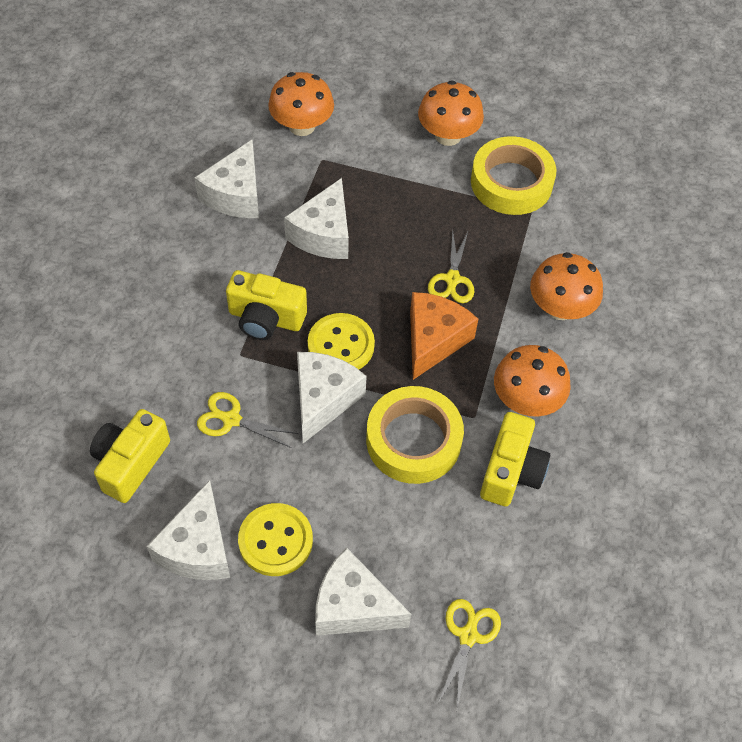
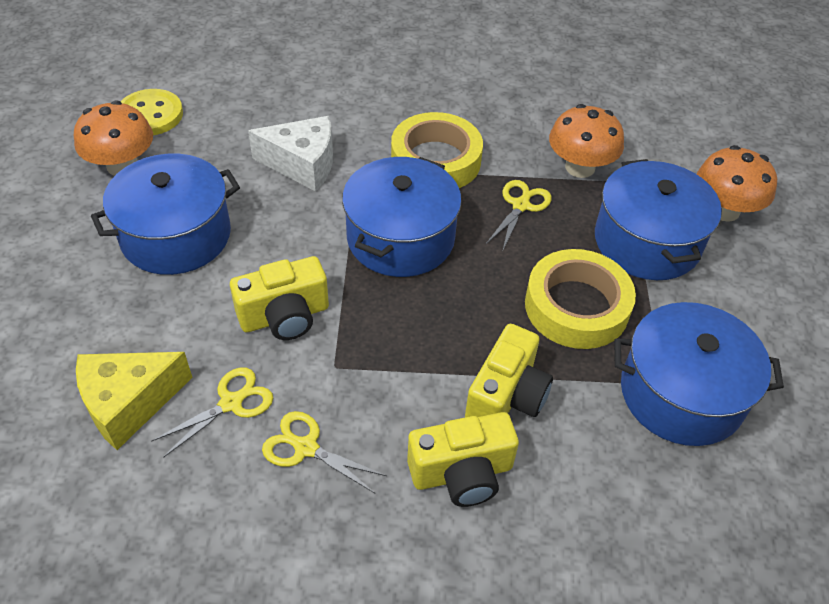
blue pot: none = 0 -> [91,153,240,275] [342,157,462,277] [595,159,722,280] [614,302,784,446] = 4
orange cheese: [410,292,478,380] = 1 -> none = 0
orange mushroom: [268,72,334,136] [418,80,484,146] [494,345,571,417] [530,252,603,320] = 4 -> [74,100,153,176] [549,104,624,178] [697,145,777,222] = 3
white cheese: [147,480,230,580] [194,139,259,218] [284,178,349,259] [297,352,367,443] [315,548,411,636] = 5 -> [248,116,333,192] = 1
yellow button: [238,503,313,576] [308,313,375,370] = 2 -> [121,89,183,135] = 1
yellow cheese: none = 0 -> [76,352,193,450] = 1

